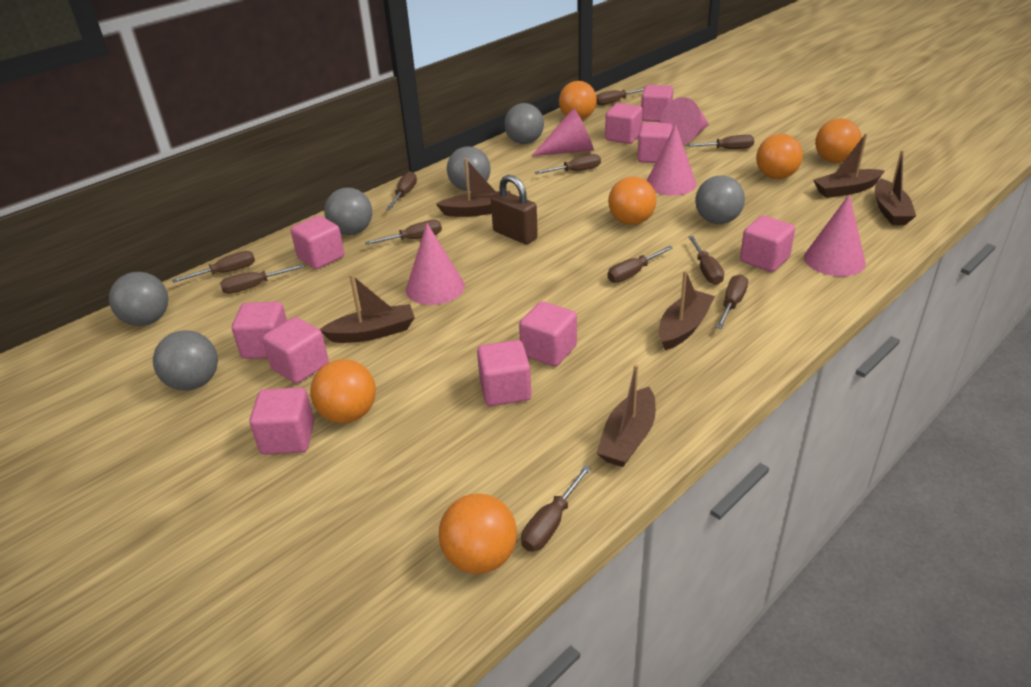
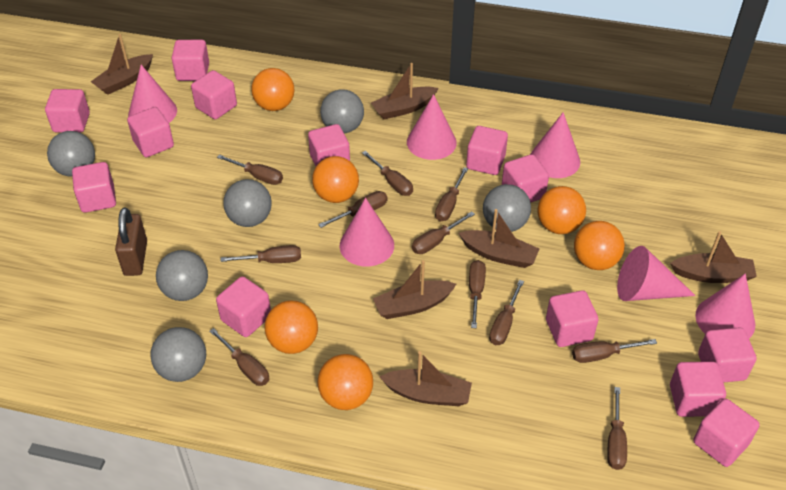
pink cone: [406,223,465,305] [532,108,594,156] [647,124,696,196] [661,97,709,144] [804,194,866,276] = 5 -> [128,65,177,123] [340,198,394,267] [407,94,457,160] [530,112,580,178] [617,246,696,301] [695,274,755,338] = 6
pink cube: [232,302,287,359] [249,387,314,455] [262,317,329,383] [291,216,344,269] [477,340,531,406] [519,301,577,366] [605,103,643,144] [637,122,673,163] [641,85,673,122] [740,216,795,272] = 10 -> [45,89,90,133] [72,162,116,213] [127,107,174,157] [172,40,209,81] [191,70,237,119] [216,276,271,337] [308,124,350,166] [466,126,508,175] [502,154,549,202] [546,290,599,347] [670,362,726,417] [693,398,760,467] [698,327,757,383] = 13

